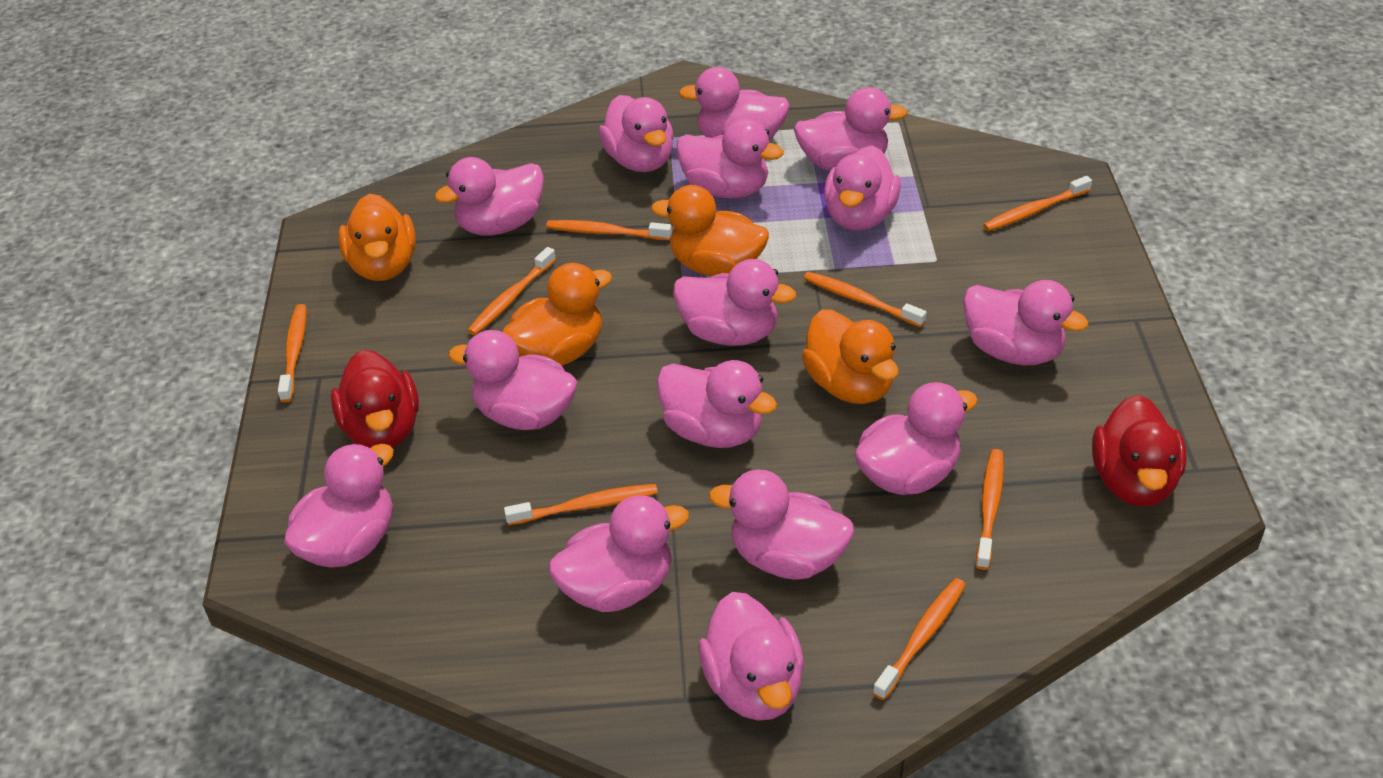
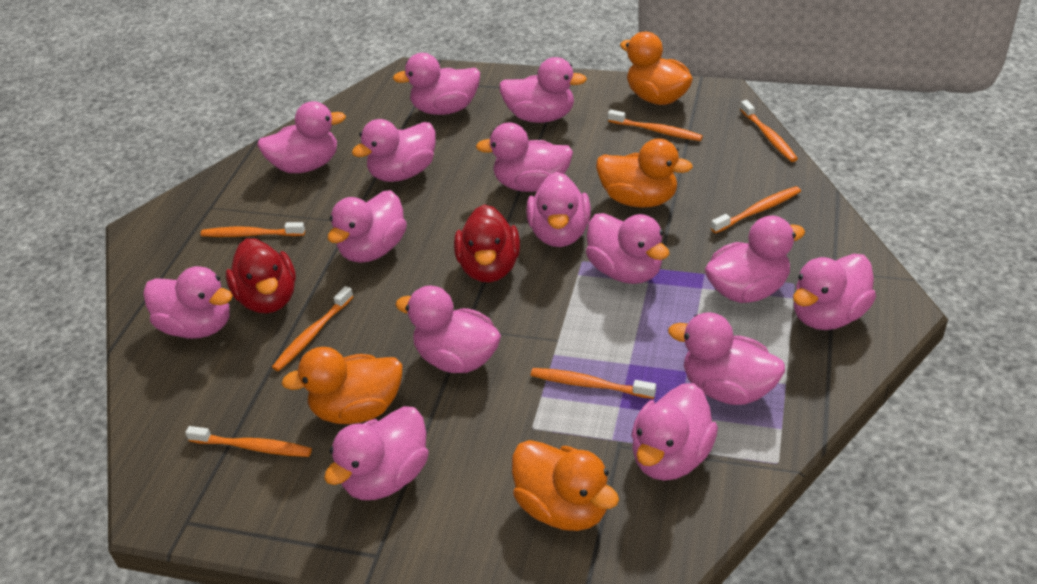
orange toothbrush: [278,304,306,403] [467,247,556,335] [504,484,658,525] [546,220,672,240] [804,272,927,327] [873,578,966,700] [976,449,1004,570] [983,176,1092,231] = 8 -> [185,426,312,457] [201,222,305,237] [272,286,354,371] [531,368,656,399] [608,110,703,141] [711,186,801,233] [740,100,798,162] = 7

